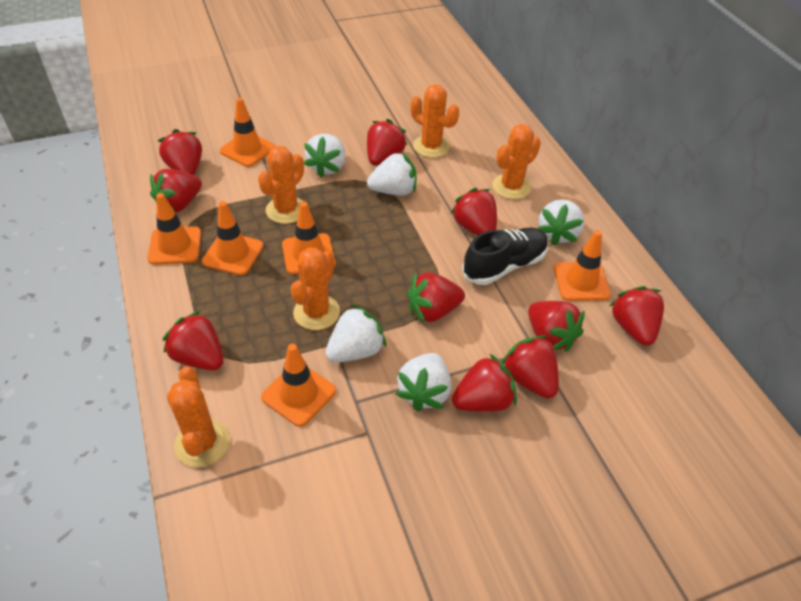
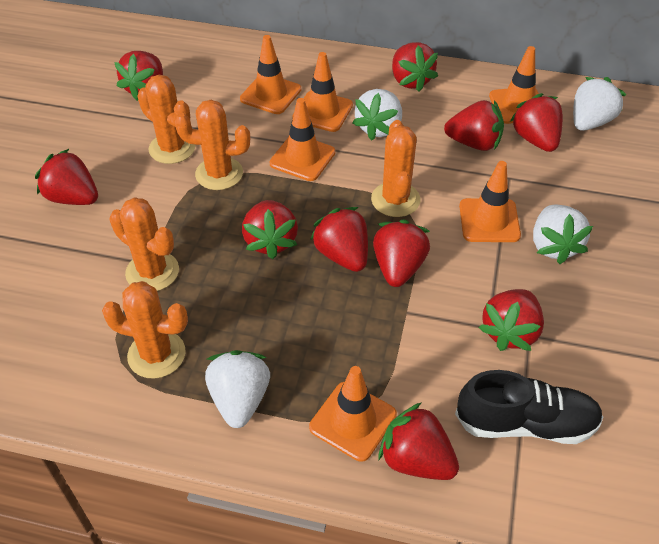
white strawberry: [304,134,345,178] [326,304,386,362] [367,152,417,196] [395,353,451,412] [537,199,585,246] = 5 -> [205,350,270,428] [353,89,402,141] [533,205,593,264] [573,77,626,131] = 4

